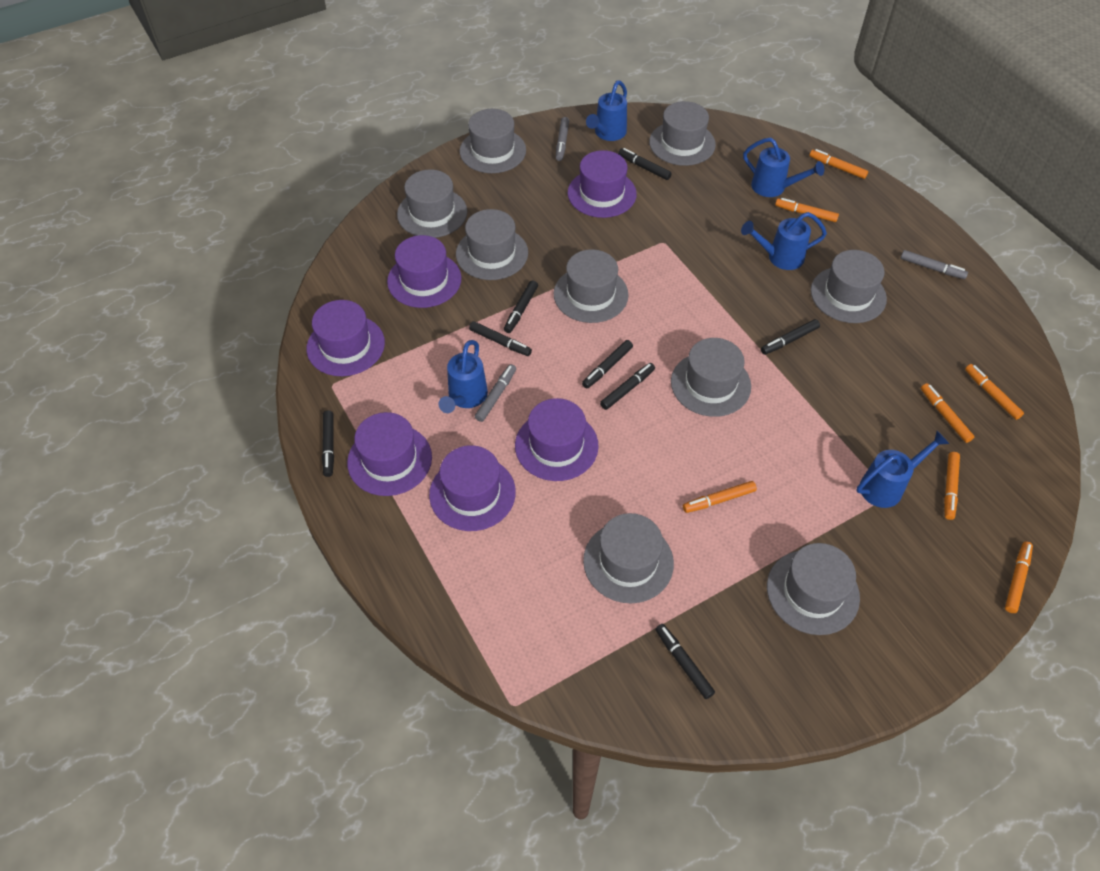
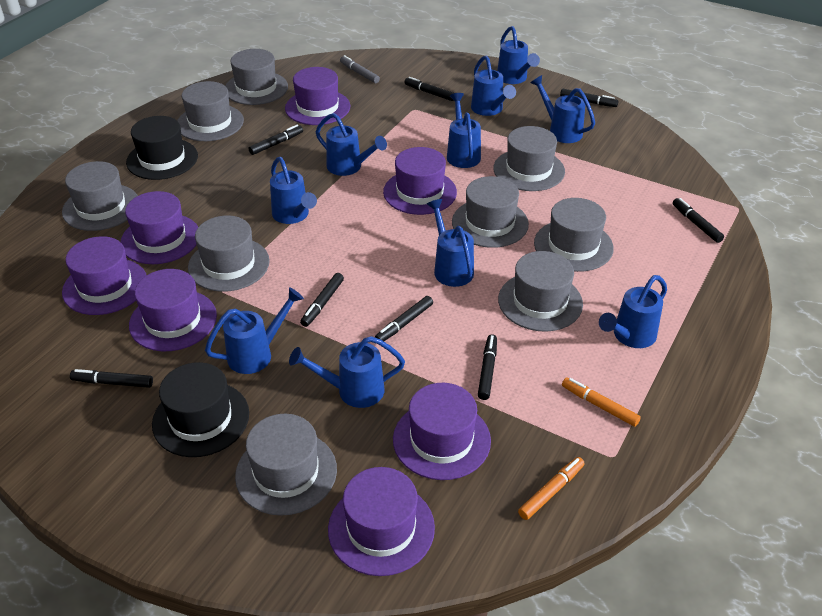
black hat: none = 0 -> [126,116,198,180] [152,362,249,457] = 2
blue watering can: [438,340,488,413] [586,80,627,141] [741,212,827,270] [743,137,824,197] [856,431,949,508] = 5 -> [205,287,304,374] [270,157,317,224] [289,336,405,408] [316,113,387,176] [427,199,474,287] [447,93,481,168] [471,55,516,116] [497,26,540,84] [531,75,595,143] [599,275,667,348] = 10
grey marker: [475,364,516,422] [556,117,569,161] [900,250,968,279] = 3 -> [340,55,380,83] = 1
orange marker: [683,481,757,513] [775,198,839,222] [809,149,868,179] [921,383,974,443] [944,452,960,520] [965,364,1024,420] [1005,542,1033,613] = 7 -> [518,457,585,520] [562,377,641,427] = 2
purple hat: [307,300,385,376] [347,412,432,496] [387,235,461,308] [429,445,516,531] [515,398,599,481] [568,150,637,218] = 6 -> [62,236,147,315] [121,191,198,264] [129,269,217,351] [285,67,350,125] [328,467,435,576] [383,147,457,215] [393,383,491,480] = 7

